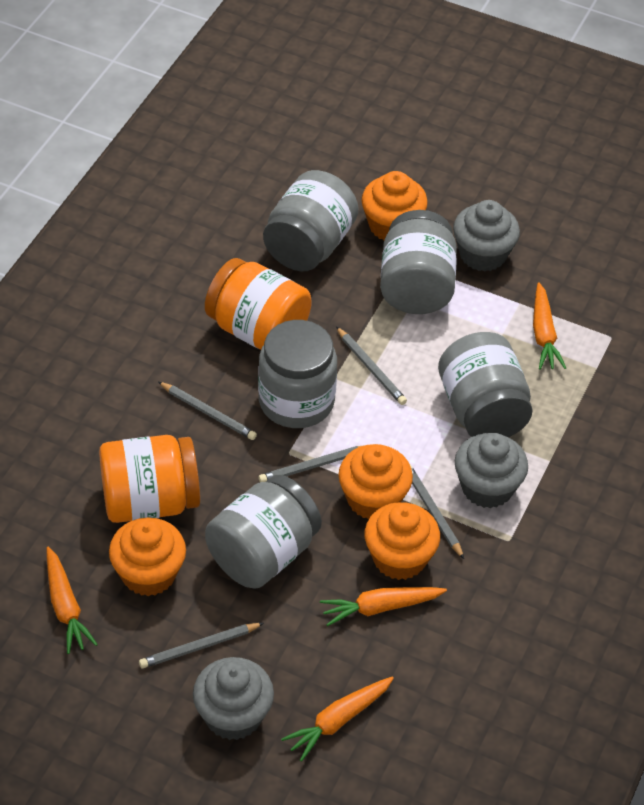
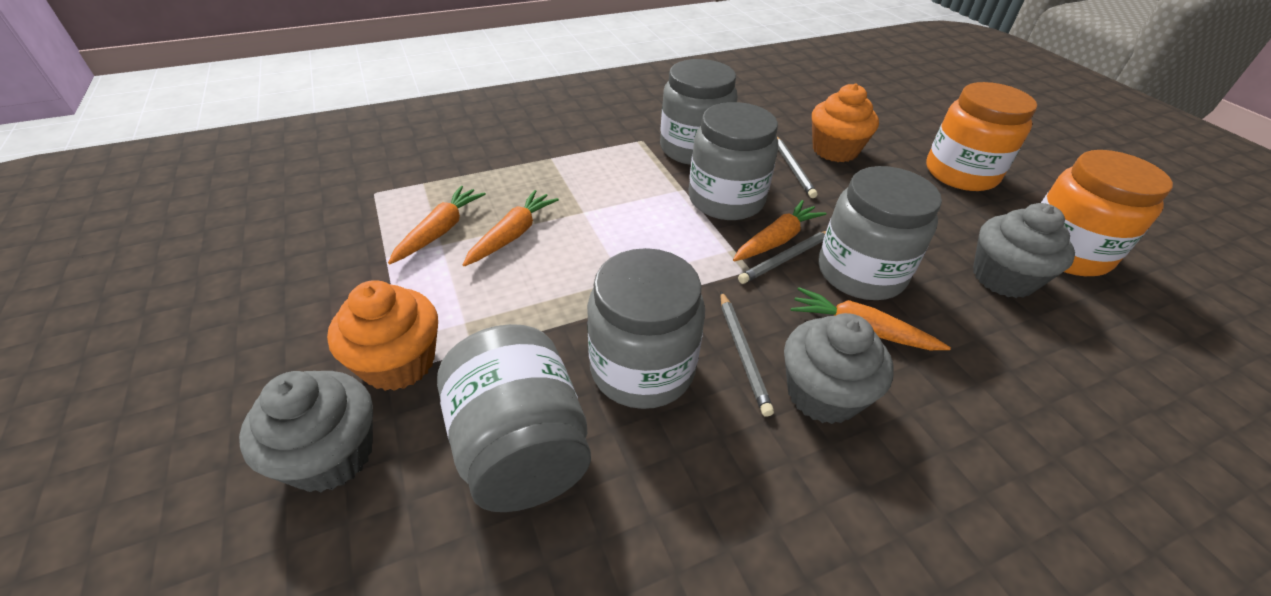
grey pencil: [139,623,264,668] [158,382,257,440] [258,446,361,482] [336,327,407,405] [410,465,464,559] = 5 -> [720,291,774,417] [738,231,826,284] [777,137,817,198] = 3
orange cupcake: [109,518,186,596] [338,444,413,519] [362,171,428,240] [365,502,440,580] = 4 -> [327,280,438,391] [812,83,879,162] = 2

